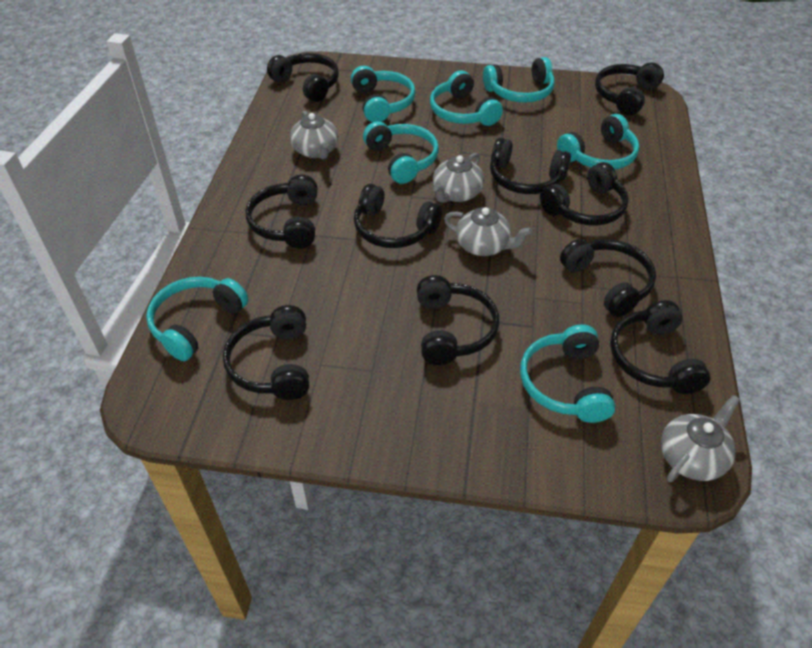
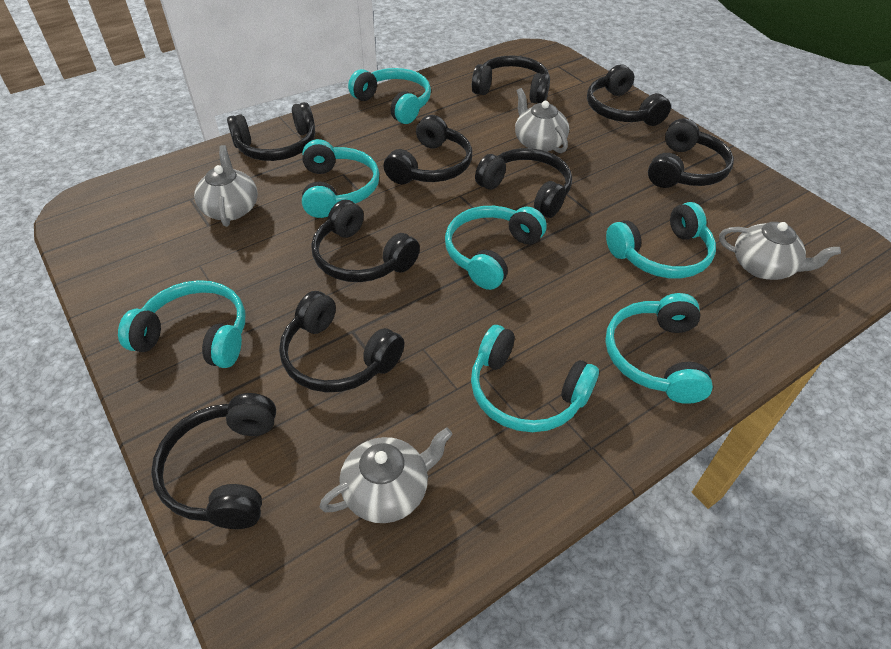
black headphones: [223,305,309,400] [246,175,317,249] [267,53,339,102] [354,184,442,248] [417,275,499,365] [490,138,571,194] [540,162,629,226] [560,239,656,317] [595,62,664,115] [610,300,711,394] = 10 -> [151,393,276,529] [227,102,315,161] [279,291,404,392] [311,200,420,282] [383,115,472,184] [472,55,550,103] [475,148,572,218] [587,65,671,126] [648,118,734,188] = 9

